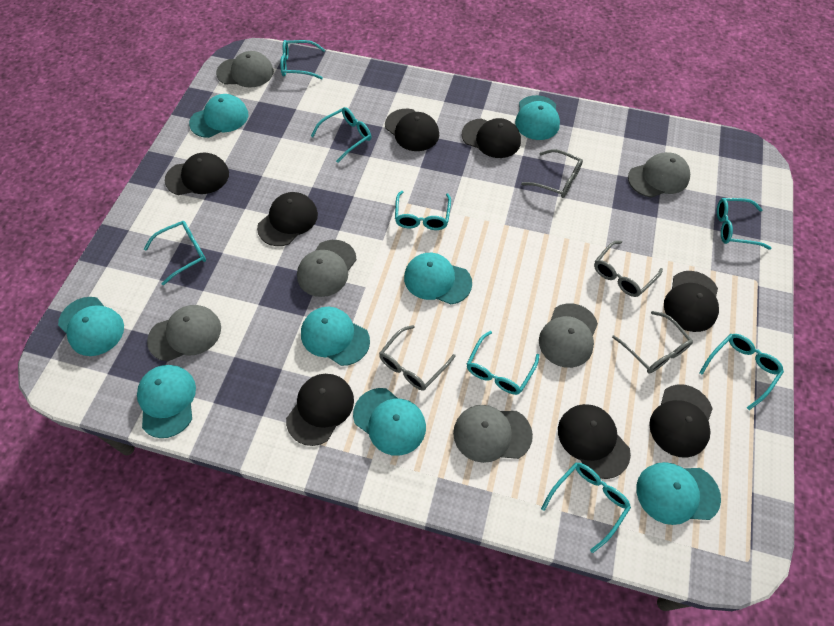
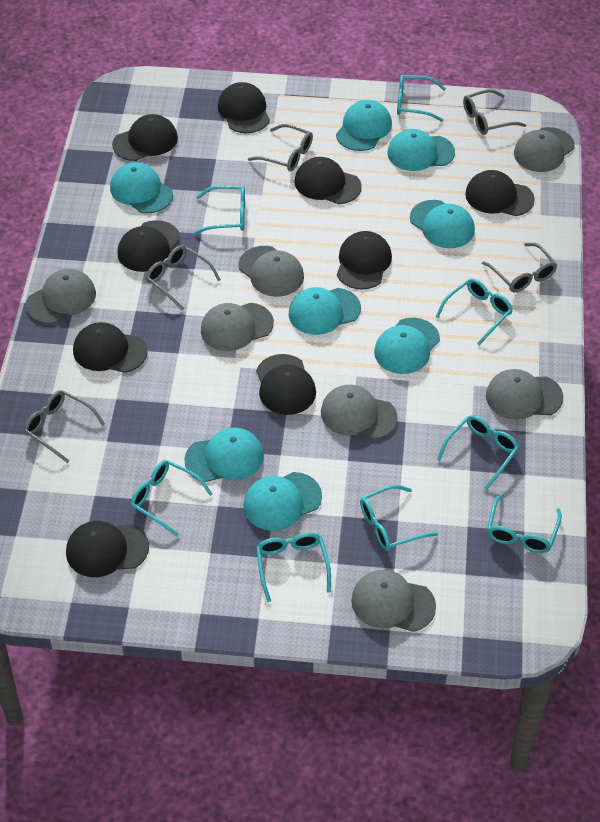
black cap: [165,152,229,195] [257,192,318,246] [286,374,354,446] [385,109,439,151] [462,118,521,158] [558,404,631,479] [649,384,713,458] [664,271,719,332] = 8 -> [66,521,149,577] [73,322,148,373] [112,114,178,161] [117,220,180,272] [218,82,270,133] [256,354,316,415] [295,157,362,204] [337,231,392,290] [465,170,535,216] = 9
grey cap: [147,305,221,362] [216,51,274,87] [297,240,357,297] [453,405,533,463] [539,303,598,368] [628,152,690,198] = 6 -> [26,269,96,324] [201,303,274,351] [238,246,304,297] [321,385,398,440] [351,570,436,632] [486,369,563,420] [514,127,575,172] = 7
grey glasses: [379,325,456,391] [521,149,583,198] [594,241,663,297] [612,311,693,373] = 4 -> [24,390,105,463] [146,245,221,311] [248,124,313,171] [463,89,526,135] [482,243,557,292] = 5

